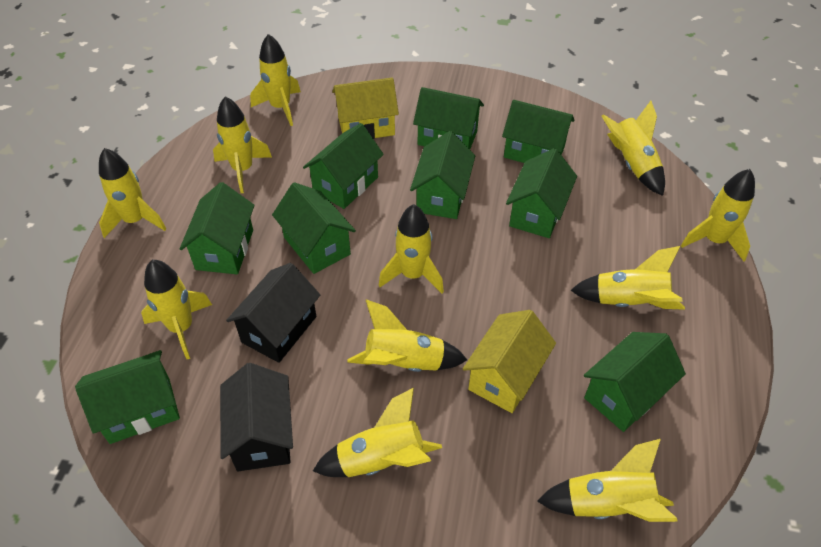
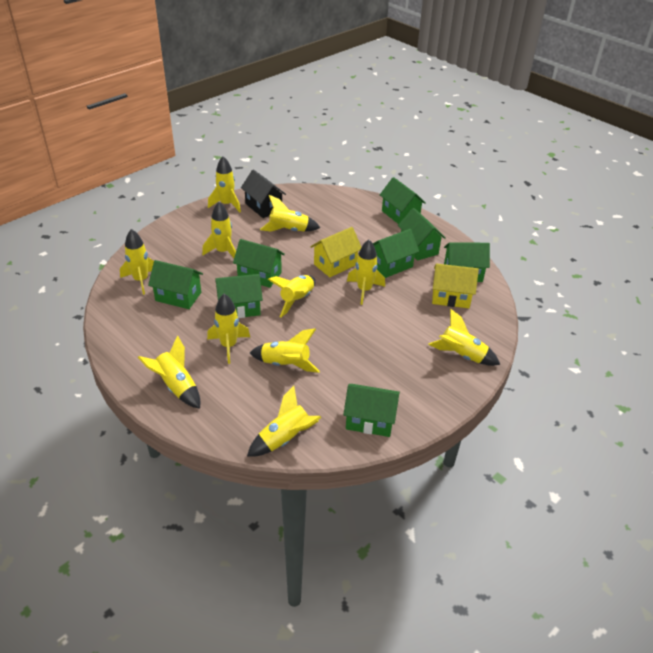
black house: [220,363,293,471] [226,263,320,363] = 2 -> [241,170,286,218] = 1
green house: [75,350,180,444] [180,182,255,274] [272,182,356,274] [303,123,384,209] [410,131,475,219] [413,87,484,149] [502,100,574,163] [506,148,577,238] [584,332,686,432] = 9 -> [148,260,203,309] [215,274,263,318] [233,239,285,288] [343,384,400,437] [373,229,419,278] [380,177,426,224] [398,208,445,261] [444,242,490,282] = 8

